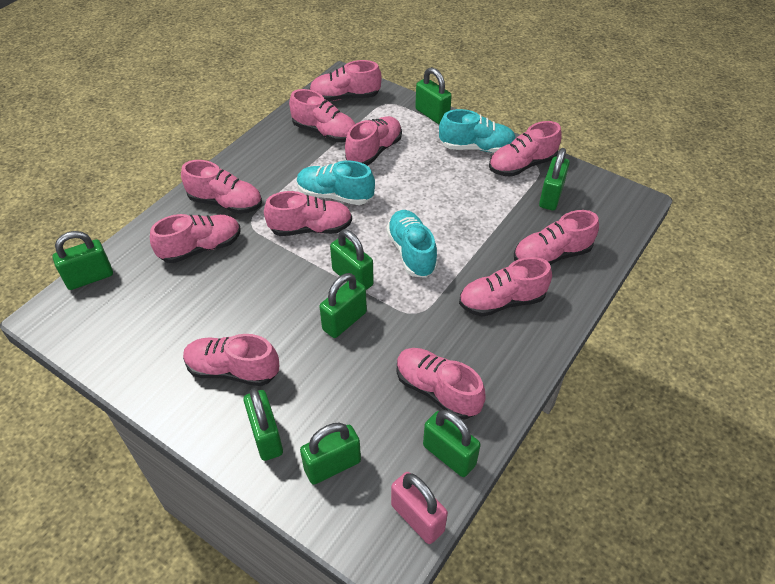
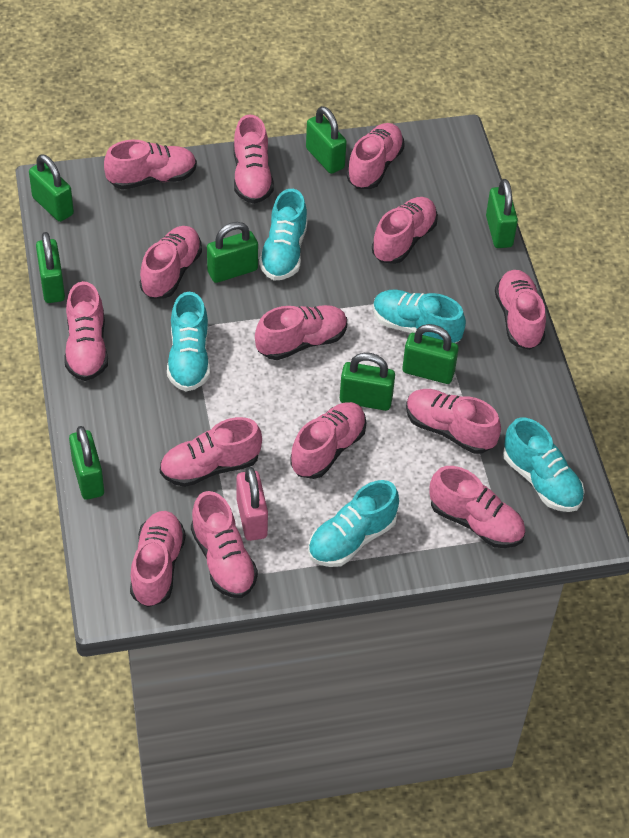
pink shoe: [150,214,241,263] [181,160,262,214] [183,334,279,386] [264,191,352,236] [289,89,355,142] [309,60,382,101] [345,116,402,166] [397,348,486,420] [459,257,552,317] [489,121,562,177] [514,210,599,265] = 11 -> [65,281,108,381] [104,140,197,190] [130,511,186,607] [140,226,202,299] [160,417,262,487] [191,491,258,598] [234,114,274,204] [255,305,347,360] [291,402,367,479] [347,123,405,189] [372,197,438,264] [406,389,501,454] [429,466,525,548] [495,270,546,350] = 14
turquoise shoe: [297,160,375,205] [386,210,438,278] [439,109,516,153] = 3 -> [167,292,210,392] [259,189,308,281] [308,480,399,567] [373,290,466,343] [503,418,585,512] = 5

